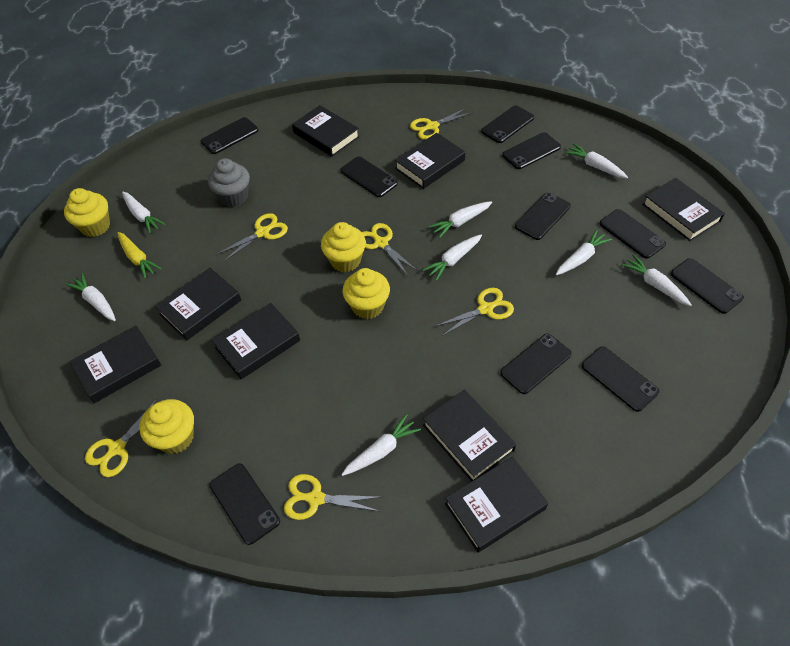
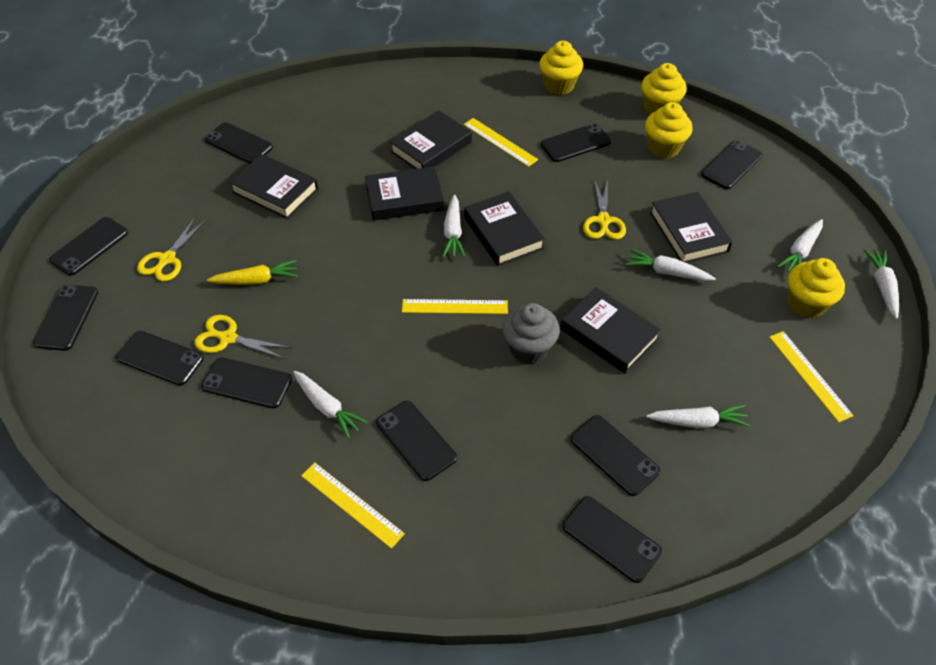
black book: [69,325,161,403] [155,268,241,341] [212,303,300,379] [292,105,360,157] [395,133,465,189] [423,390,516,482] [445,457,548,553] [642,178,725,241] = 8 -> [229,154,318,219] [365,166,444,221] [390,110,472,169] [464,192,545,266] [560,287,662,374] [650,192,733,263] = 6
white carrot: [65,273,116,321] [122,192,165,234] [341,414,421,476] [423,235,482,281] [429,201,492,238] [556,229,612,275] [564,143,628,178] [621,255,692,306] = 8 -> [293,371,368,439] [443,194,465,257] [625,249,716,281] [646,404,750,428] [777,219,823,272] [864,249,899,319] = 6
yellow ruler: none = 0 -> [301,462,405,549] [402,299,508,314] [463,118,538,167] [769,331,854,422] = 4
yellow scissors: [85,399,157,477] [217,213,288,261] [284,474,380,520] [362,223,418,276] [410,108,473,140] [436,288,514,336] = 6 -> [137,216,207,281] [194,315,291,359] [583,180,626,240] = 3

